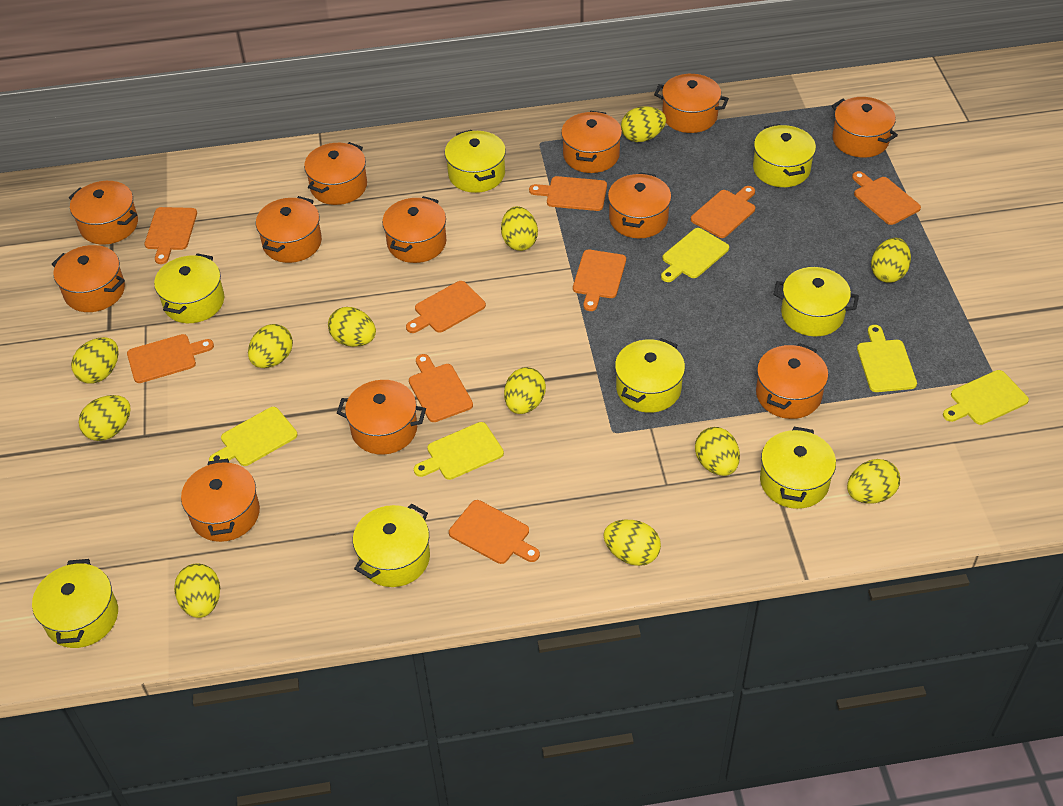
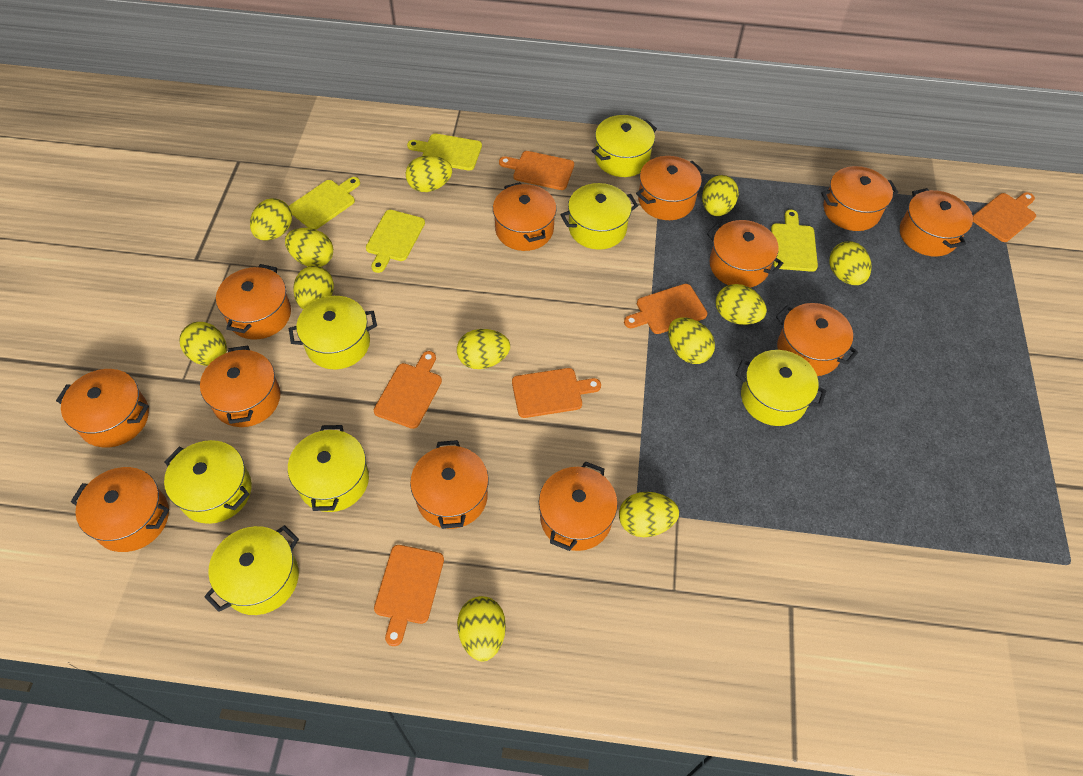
orange cutting board: [127,334,214,383] [144,207,197,264] [406,281,486,333] [409,354,473,422] [449,500,540,564] [529,176,607,211] [573,250,626,311] [691,186,755,238] [852,171,921,225] = 9 -> [374,351,442,429] [374,545,444,646] [499,151,574,190] [512,368,601,418] [624,284,707,334] [973,192,1036,242] = 6
yellow cutting board: [209,407,297,466] [414,422,504,480] [661,228,729,282] [857,325,917,392] [943,370,1029,425] = 5 -> [289,177,360,230] [366,210,425,273] [407,134,482,171] [771,210,818,272] = 4
yellow pot: [32,559,118,648] [154,253,224,323] [353,504,430,587] [445,130,506,193] [615,338,685,413] [753,124,816,187] [760,427,836,509] [773,267,859,336] = 8 -> [164,440,252,524] [204,525,299,615] [288,425,369,512] [289,296,377,369] [560,183,638,250] [591,115,657,177] [736,350,826,426] = 7

